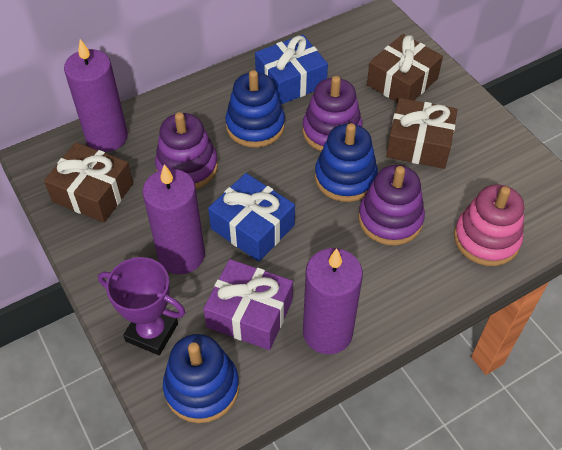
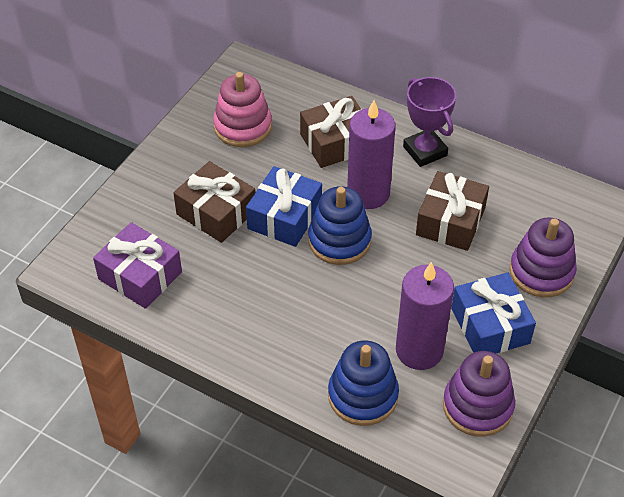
blue stacking toy: [163,334,239,423] [225,70,285,148] [315,123,378,202] = 3 -> [308,186,372,265] [328,340,399,426] = 2
purple candle: [64,39,128,152] [143,164,205,274] [303,248,363,354] = 3 -> [347,100,395,209] [396,262,454,370] = 2
purple stacking toy: [155,112,218,189] [303,76,363,151] [358,165,425,245] = 3 -> [443,351,515,437] [509,217,577,297] = 2

